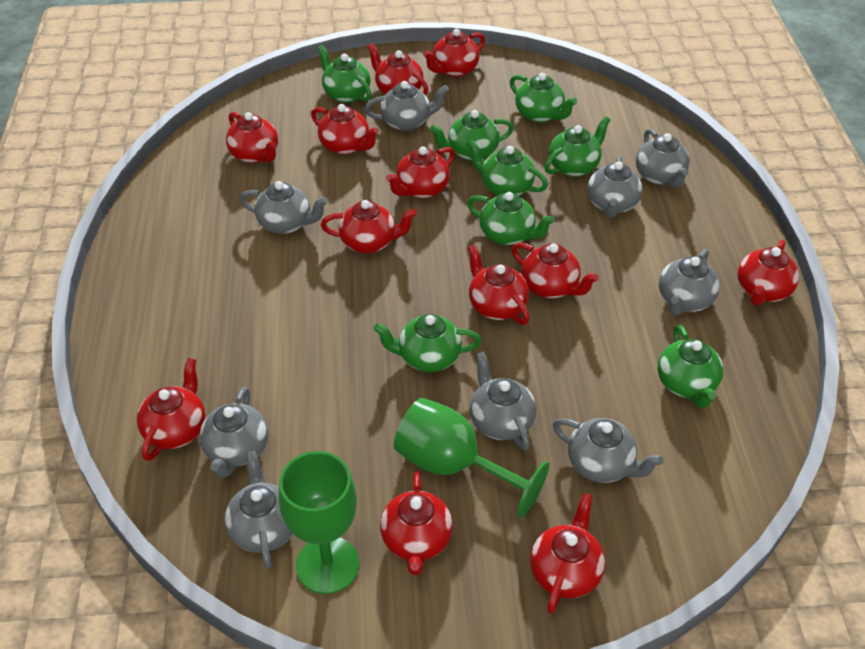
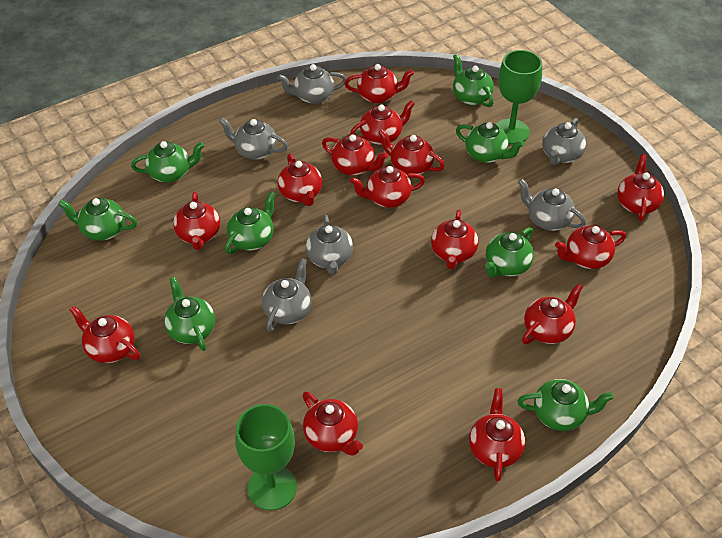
grey teapot: [199,387,268,478] [225,451,293,569] [240,181,328,234] [365,81,449,131] [470,351,536,451] [553,418,663,483] [587,155,642,218] [636,128,690,188] [659,249,720,315] = 9 -> [219,117,288,160] [262,258,312,332] [277,64,346,104] [306,215,353,275] [518,179,586,231] [542,118,586,165] = 6
red teapot: [137,358,205,461] [226,112,278,163] [311,104,379,155] [321,200,417,254] [367,43,429,95] [380,471,453,575] [386,146,455,199] [423,29,485,77] [468,244,529,325] [512,243,599,298] [530,493,605,614] [738,240,799,306] = 12 -> [69,306,140,363] [173,192,220,250] [278,154,322,206] [302,391,363,456] [322,134,388,176] [344,64,414,104] [350,100,415,145] [350,166,425,208] [378,129,445,174] [431,210,478,269] [469,388,525,482] [522,283,583,344] [555,225,626,269] [617,154,664,221] = 14

